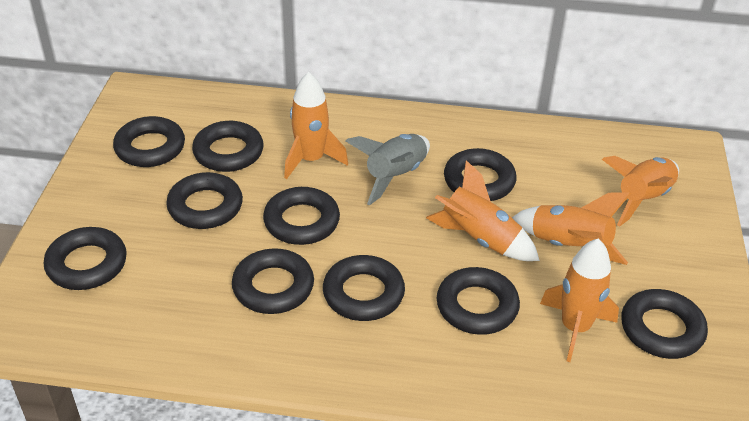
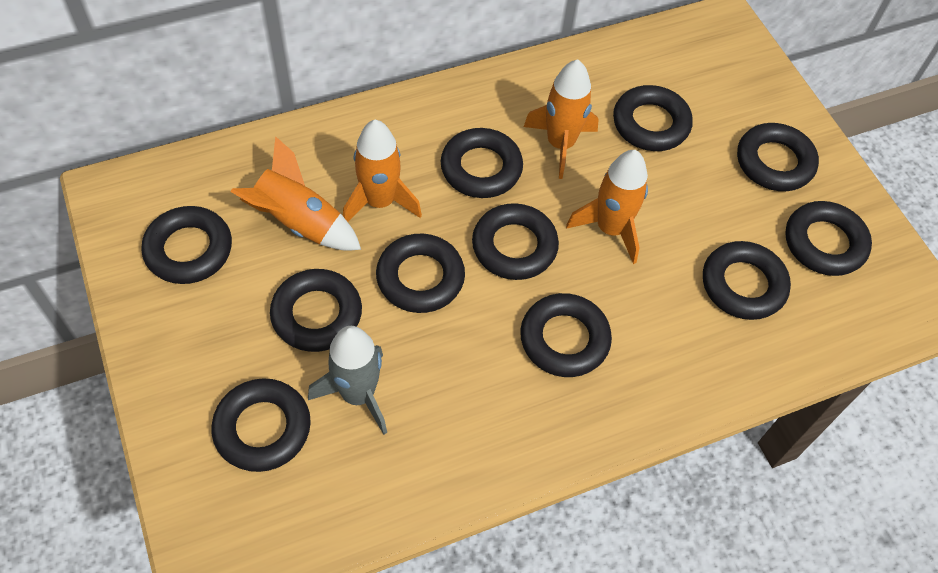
black ring: [44,227,127,290] [113,116,185,167] [166,172,243,229] [192,121,264,172] [232,248,314,314] [263,187,340,245] [323,255,405,321] [437,267,520,335] [444,148,516,201] [621,289,708,359] = 10 -> [141,206,232,284] [211,378,311,472] [270,269,362,352] [376,234,465,313] [441,128,523,198] [472,203,559,280] [520,293,612,377] [613,85,693,151] [703,241,791,320] [737,123,819,191] [785,201,872,276] = 11
orange rocket: [284,72,348,179] [426,160,540,261] [512,192,631,265] [540,238,619,362] [602,156,679,227] = 5 -> [230,136,361,251] [343,120,422,222] [524,59,599,179] [566,150,648,264] = 4

